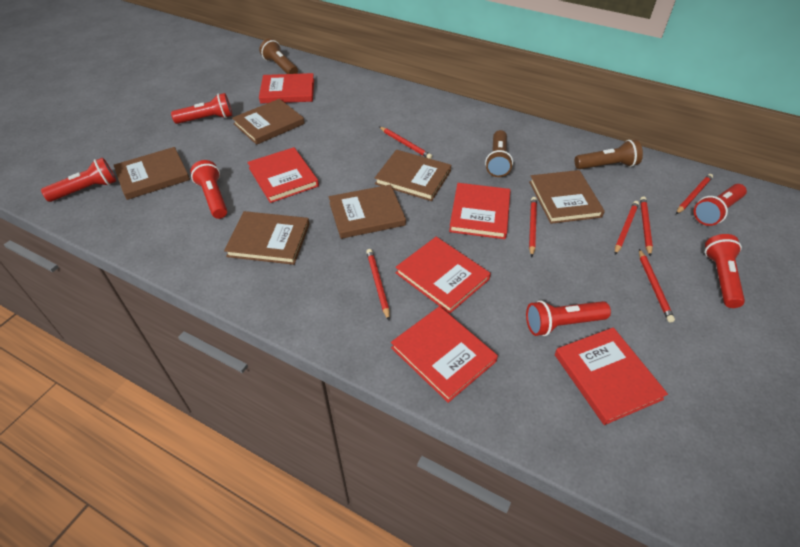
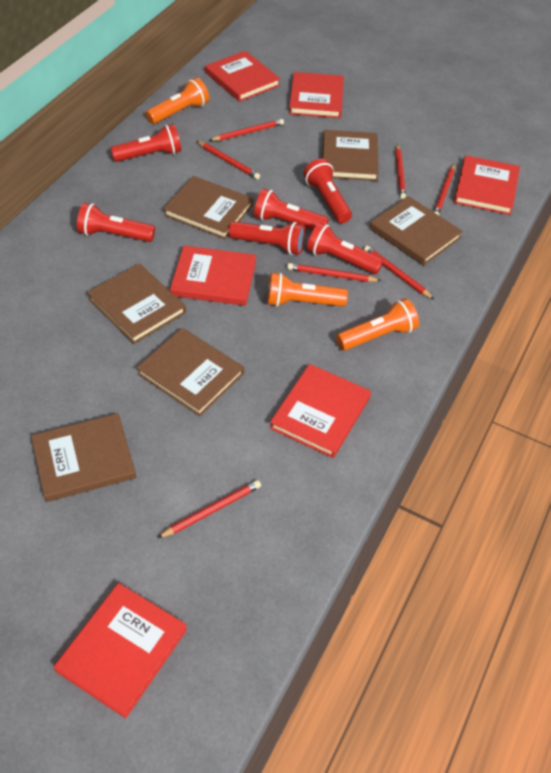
brown flashlight: [259,39,298,74] [485,130,513,177] [575,140,643,169] = 3 -> none = 0
orange flashlight: none = 0 -> [146,78,209,124] [267,272,348,307] [336,298,419,351] = 3

